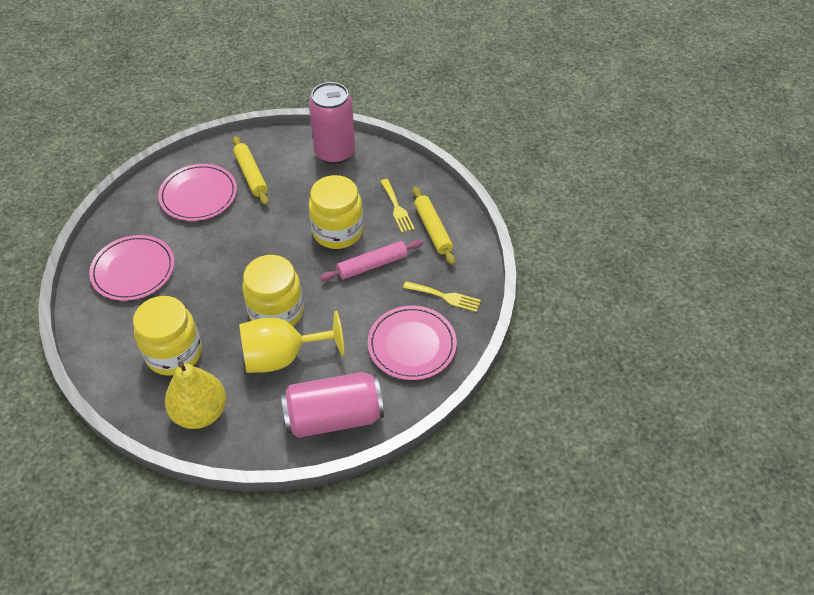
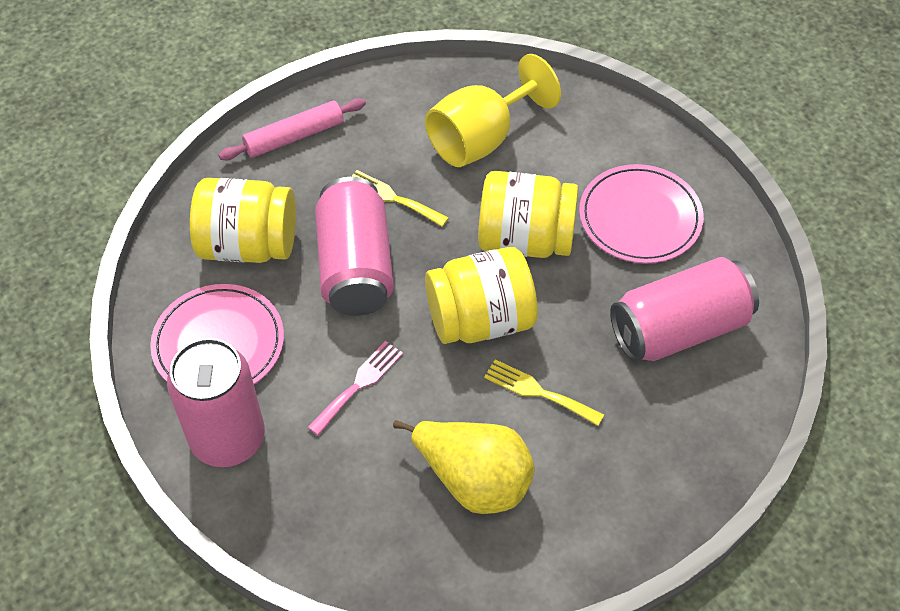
pink can: [281,372,384,438] [309,82,355,164] = 2 -> [167,338,265,467] [315,177,394,316] [610,257,759,362] = 3
pink fork: none = 0 -> [308,341,403,436] = 1
pink plate: [89,235,174,301] [158,164,237,221] [368,306,457,380] = 3 -> [150,284,284,384] [579,164,704,264] = 2
yellow rolling pin: [233,136,269,205] [413,186,455,265] = 2 -> none = 0

